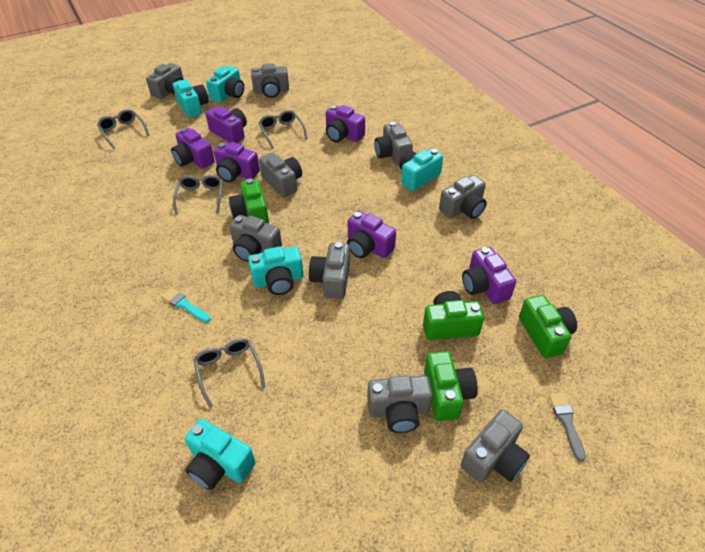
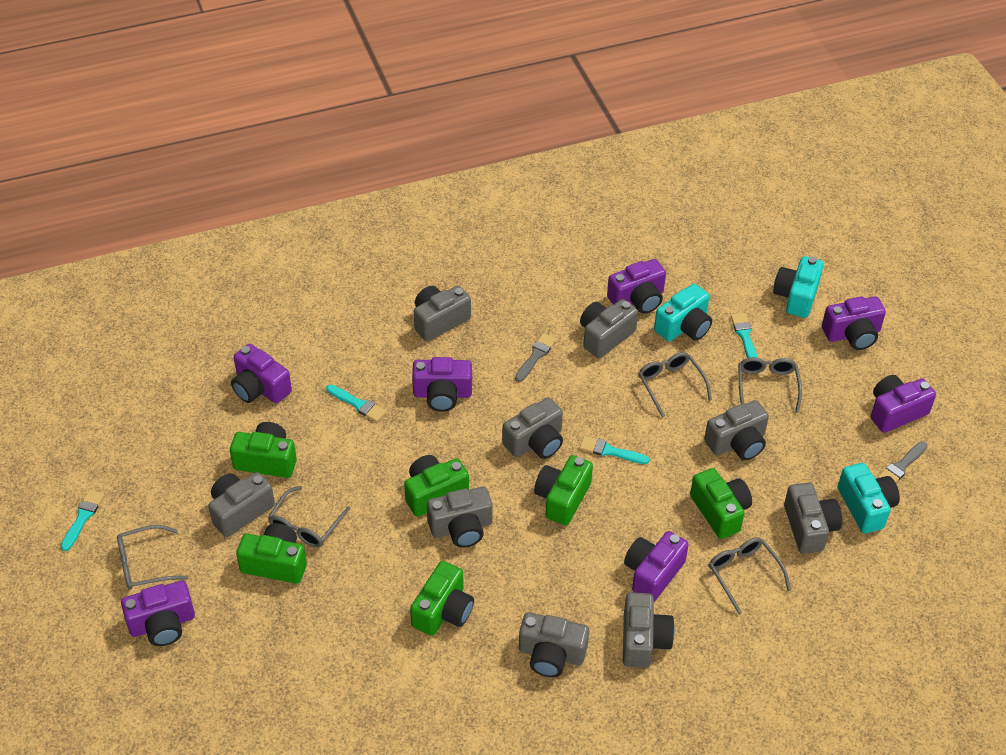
green camera: [229,178,269,224] [423,291,484,340] [424,351,478,421] [519,295,577,358] = 4 -> [230,422,297,478] [236,523,307,584] [404,455,469,517] [410,561,474,636] [534,455,593,525] [690,468,752,539] = 6
grey brush: [549,393,586,462] = 1 -> [515,333,557,382] [877,441,928,482] = 2
grey glasses: [97,109,149,149] [173,175,223,215] [193,338,265,408] [259,110,307,149] = 4 -> [117,525,188,590] [268,486,351,547] [638,352,712,418] [709,537,791,615] [739,357,802,413] = 5
purple camera: [171,128,215,169] [205,106,247,143] [214,142,260,182] [326,105,365,142] [347,211,396,258] [462,247,516,304] = 6 -> [121,580,195,646] [231,344,292,404] [412,357,472,412] [607,259,666,314] [624,531,689,602] [822,296,886,350] [871,375,936,433] = 7
turquoise brush: [161,288,211,323] = 1 -> [61,490,104,551] [326,384,386,422] [579,436,649,464] [731,313,758,358] = 4
turquoise camera: [173,80,209,117] [185,419,256,490] [206,66,244,102] [248,247,304,295] [399,148,443,191] = 5 -> [654,284,712,341] [773,256,824,318] [838,463,900,534] = 3

